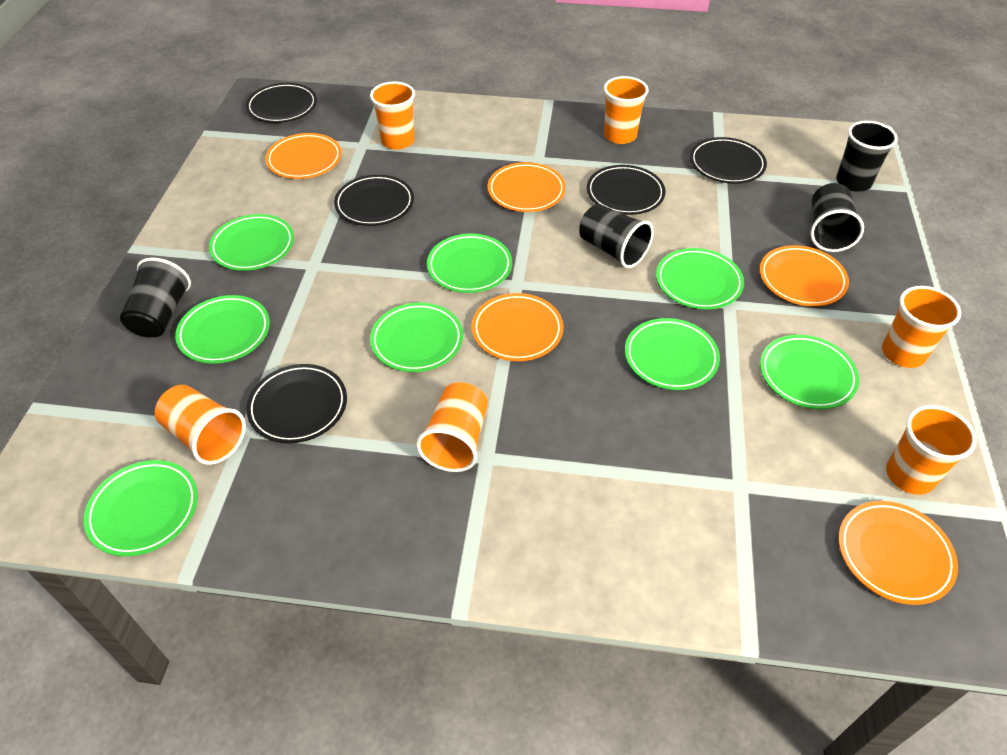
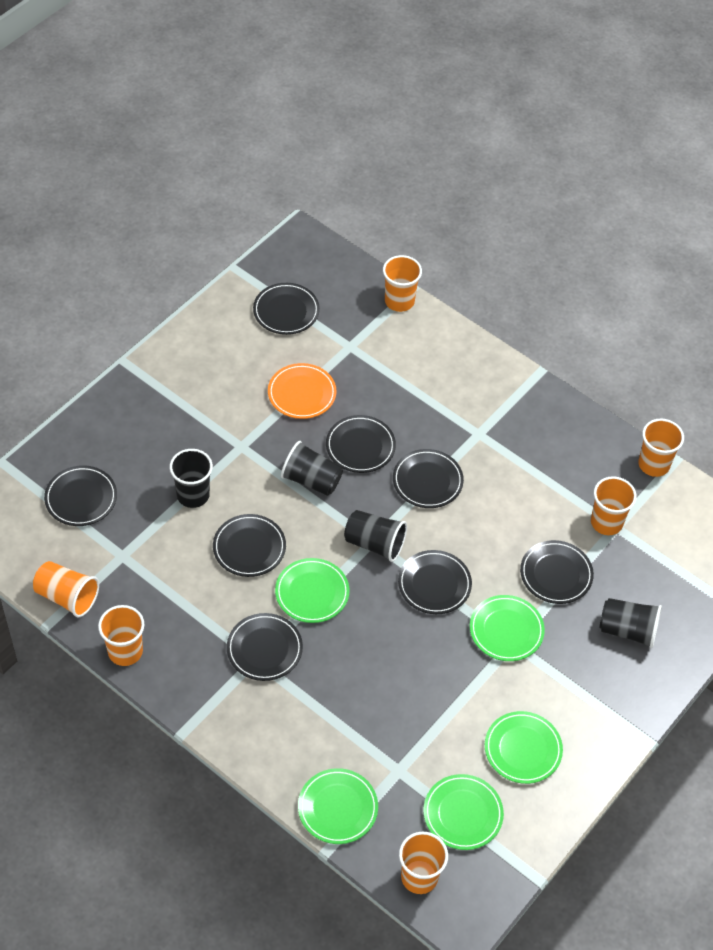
black plate: [246,83,317,123] [246,364,347,443] [334,175,414,226] [587,165,666,215] [690,137,767,184] = 5 -> [44,465,117,526] [213,514,286,577] [227,613,303,681] [253,283,320,335] [326,415,396,473] [393,449,464,508] [398,550,472,614] [520,540,594,604] = 8
green plate: [84,460,198,556] [175,295,270,364] [209,214,294,271] [370,303,463,372] [427,234,512,293] [625,318,720,390] [656,248,744,309] [760,335,859,409] = 8 -> [275,558,350,623] [298,768,378,844] [423,774,504,850] [470,595,545,661] [485,711,563,784] = 5
orange plate: [265,133,342,179] [472,293,563,361] [488,162,566,212] [760,245,849,306] [839,501,958,605] = 5 -> [268,363,337,419] = 1

